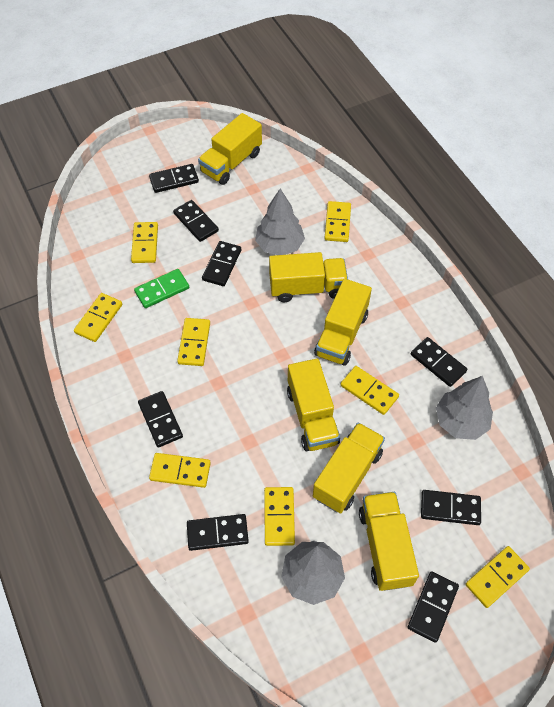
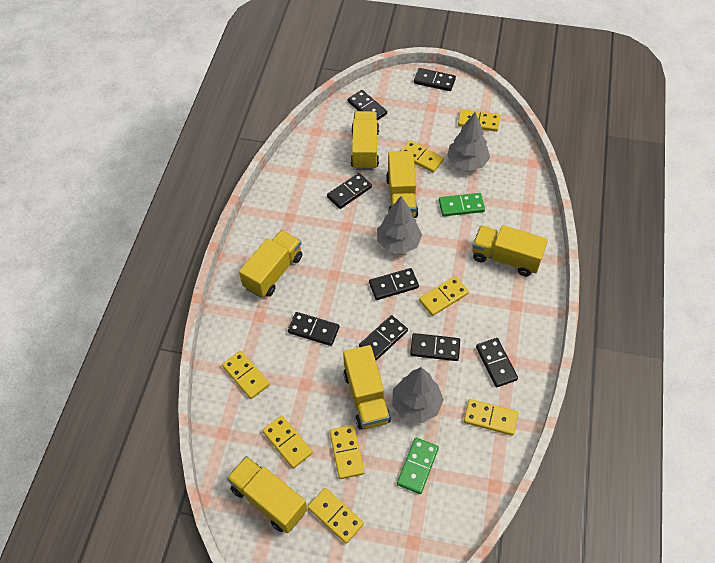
green domino: [134,269,189,308] = 1 -> [397,438,439,494] [439,193,485,216] = 2

